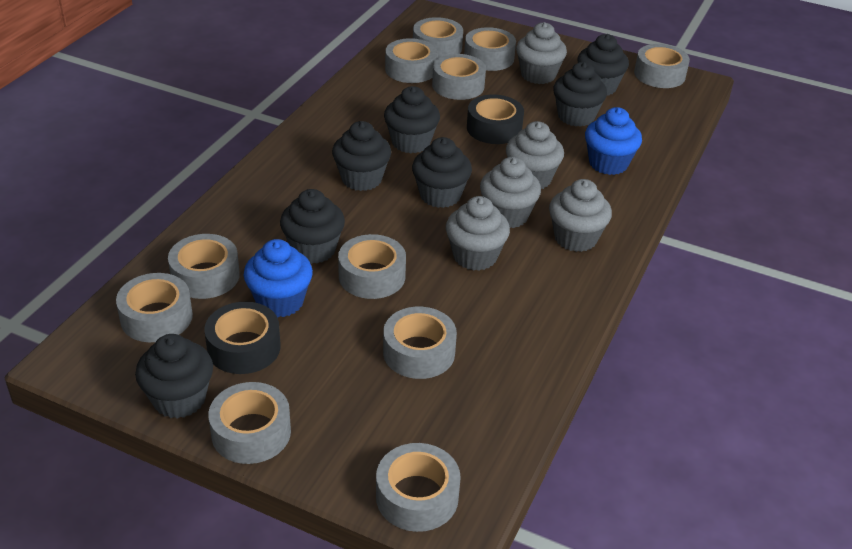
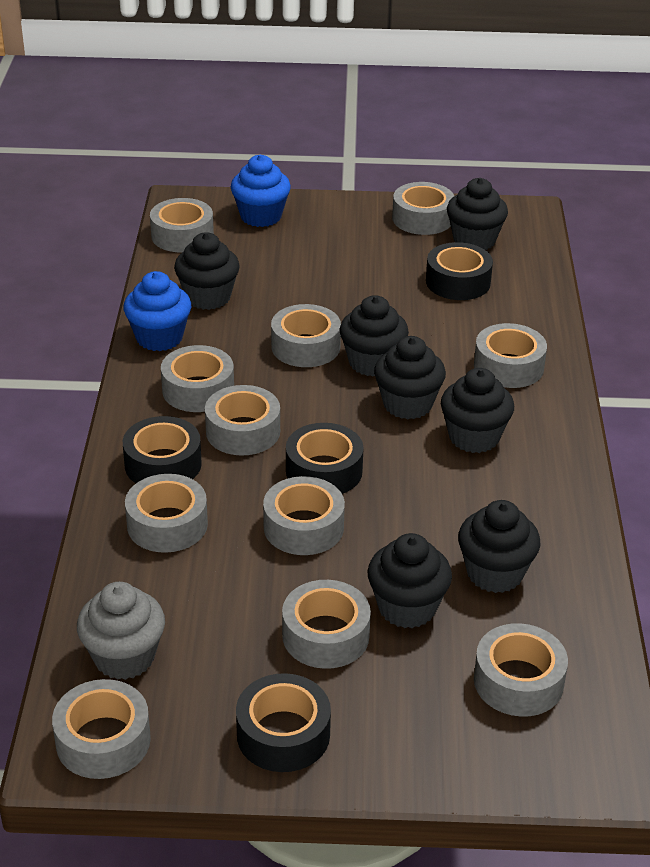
black tape: [204,302,281,374] [467,94,524,144] = 2 -> [123,416,202,483] [236,673,331,772] [286,423,364,494] [426,242,493,300] = 4
grey cupcake: [446,196,510,271] [480,157,541,228] [506,121,564,189] [516,22,567,84] [549,179,612,252] = 5 -> [77,582,165,680] = 1

